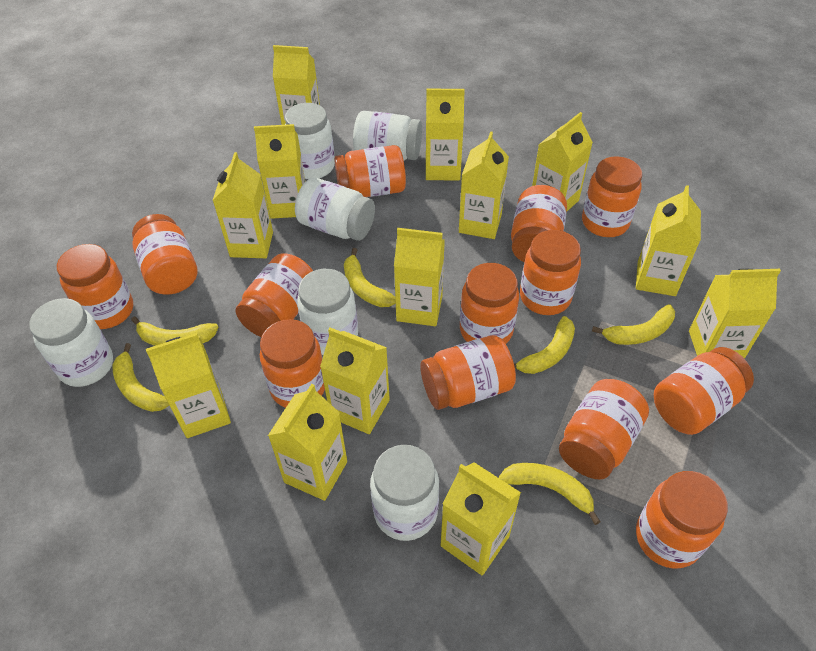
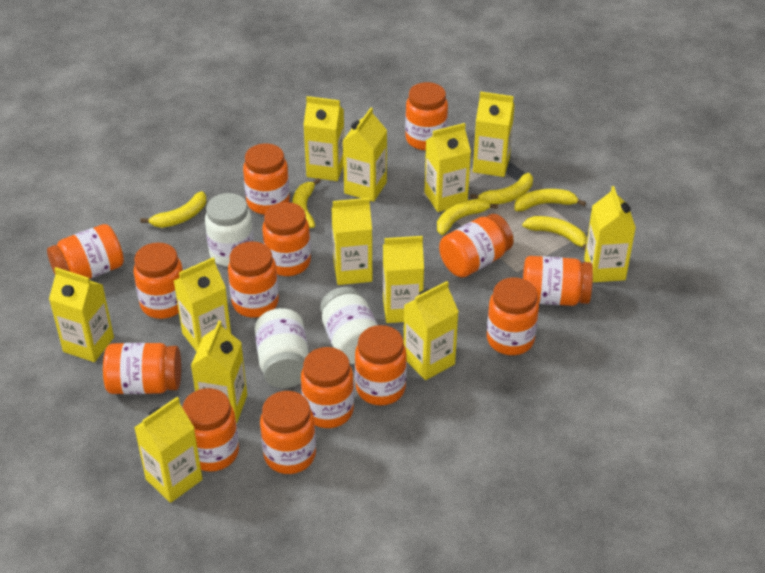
orange jar: [57,244,133,329] [132,214,197,295] [235,253,313,337] [260,319,325,408] [334,145,406,197] [420,335,516,410] [460,263,519,344] [511,185,567,262] [520,230,581,315] [559,379,649,479] [582,156,642,237] [636,471,728,569] [654,347,754,435] = 13 -> [47,224,124,279] [103,343,181,394] [134,243,183,319] [182,388,239,472] [228,241,279,318] [243,143,290,215] [260,391,316,474] [262,202,311,276] [301,347,354,428] [355,325,407,405] [405,82,448,151] [439,214,514,277] [487,277,539,355] [523,256,593,306] = 14
white jar: [29,298,113,387] [285,103,335,179] [295,178,375,241] [297,269,358,355] [353,111,422,160] [370,445,439,541] = 6 -> [205,193,254,267] [255,308,309,388] [320,287,378,364] = 3
yellow carton: [146,333,231,438] [212,152,273,258] [254,124,305,219] [268,384,347,501] [273,45,320,125] [320,328,390,434] [394,228,445,326] [426,89,465,180] [441,462,521,575] [459,131,509,239] [532,112,593,211] [636,185,701,296] [689,269,781,359] = 13 -> [49,267,114,362] [134,397,202,503] [174,257,231,352] [191,321,247,423] [303,96,344,181] [331,198,372,285] [343,108,387,202] [383,236,424,323] [404,281,459,380] [424,123,471,212] [473,92,515,177] [584,186,636,282] = 12

